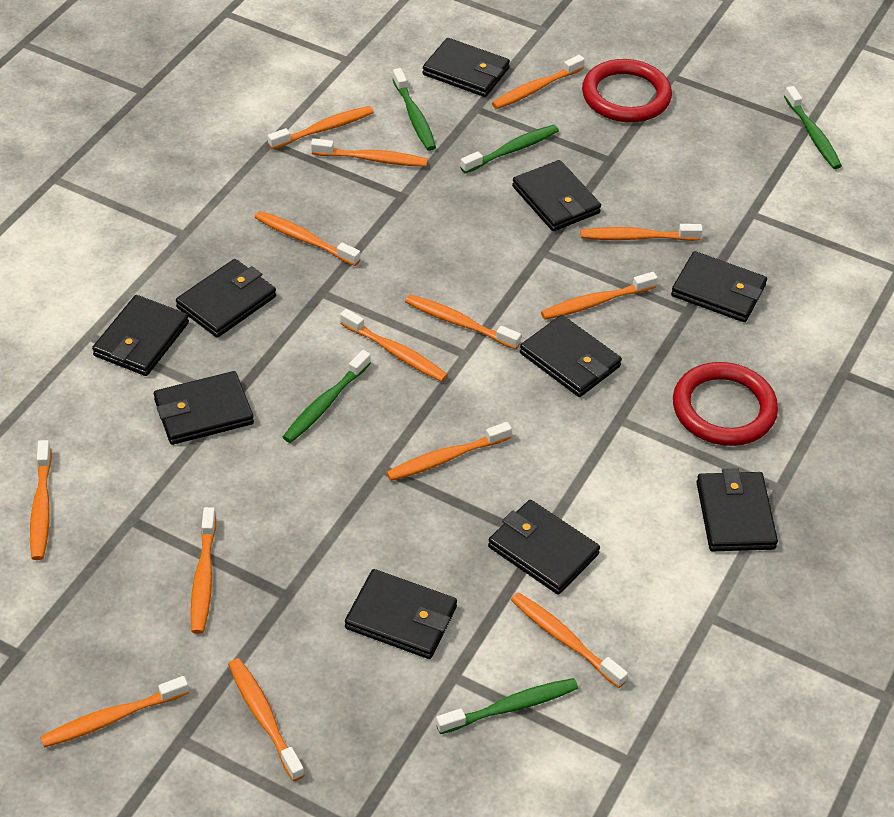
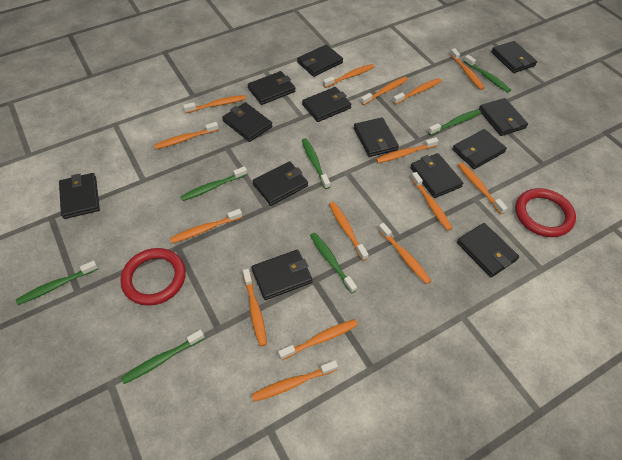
black wallet: [92,295,189,376] [154,371,254,445] [176,259,276,338] [345,569,457,659] [422,38,510,97] [488,500,600,595] [512,160,601,231] [520,315,622,397] [671,251,767,322] [696,468,778,551] = 10 -> [59,173,100,219] [222,102,273,142] [247,71,295,105] [251,250,313,300] [253,161,308,206] [297,44,343,77] [302,87,352,122] [354,117,399,157] [410,153,463,198] [452,129,507,169] [457,223,519,277] [479,98,528,136] [491,41,537,73] = 13
green toothbrush: [283,350,371,443] [392,68,436,151] [436,678,578,734] [460,125,559,174] [784,86,842,169] = 5 -> [16,260,98,305] [121,330,205,384] [181,166,247,201] [302,138,330,189] [310,233,357,294] [428,109,481,135] [464,55,511,93] = 7
orange toothbrush: [30,440,52,560] [40,676,189,748] [191,507,216,634] [228,658,304,781] [255,211,360,266] [268,106,374,150] [311,138,428,167] [340,309,448,382] [386,422,512,481] [405,294,521,350] [492,55,585,109] [511,592,628,688] [541,272,658,320] [580,224,703,241] = 14 -> [154,122,219,149] [170,209,242,243] [183,95,246,113] [243,269,267,347] [251,360,338,402] [278,319,358,360] [323,64,374,88] [329,202,369,261] [361,77,408,105] [376,137,439,163] [378,223,431,284] [393,78,442,105] [411,172,452,231] [450,48,485,90] [458,163,507,214] = 15

